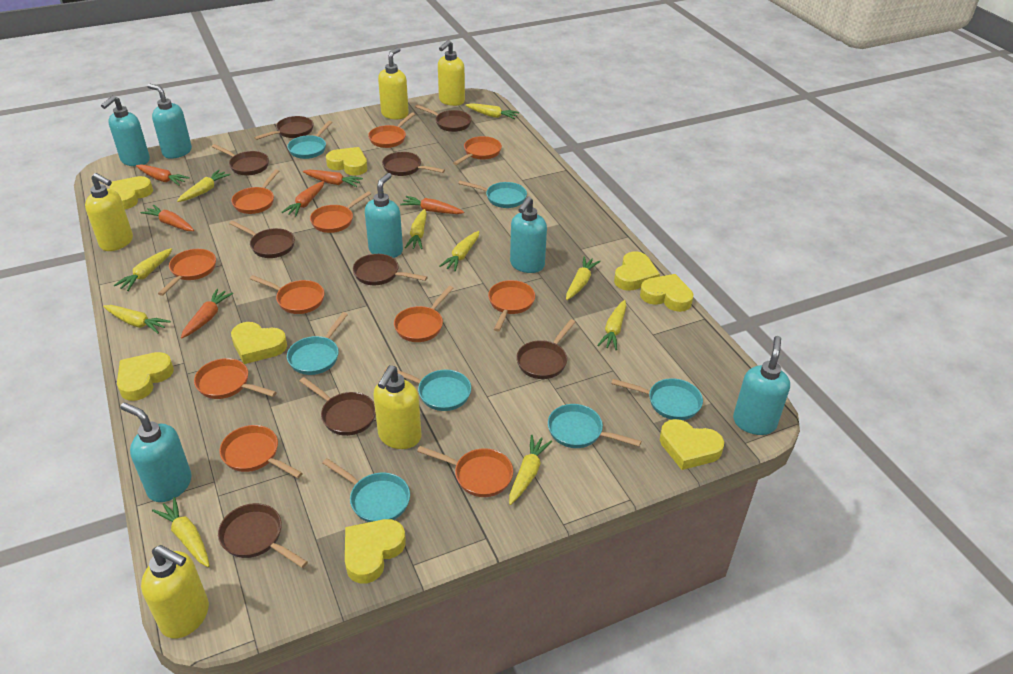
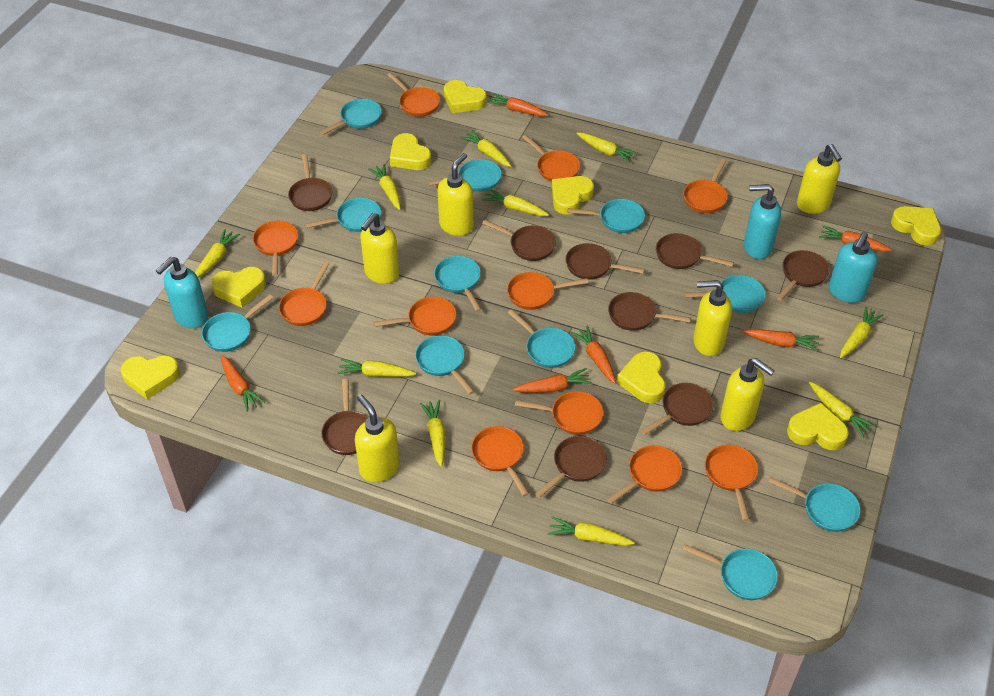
turquoise pan: [287,121,332,159] [287,312,348,375] [322,458,410,522] [385,366,471,411] [458,181,527,208] [548,404,641,448] [611,378,703,420] = 7 -> [202,294,273,352] [305,198,381,232] [320,99,382,135] [415,335,475,395] [428,159,502,192] [434,256,482,312] [507,309,575,368] [568,199,645,233] [682,544,778,600] [684,275,766,313] [768,477,860,532] = 11
turquoise soap dispenser: [101,95,150,166] [120,402,192,502] [147,84,192,159] [365,173,403,258] [510,197,547,273] [733,336,790,435] = 6 -> [156,257,208,328] [744,184,781,259] [829,232,877,303] = 3
yellow soap dispenser: [85,173,133,251] [141,545,209,639] [373,365,421,449] [378,47,409,119] [438,40,465,106] = 5 -> [355,394,400,482] [360,213,399,284] [438,153,474,236] [693,280,732,356] [720,358,775,431] [797,144,842,214] = 6

